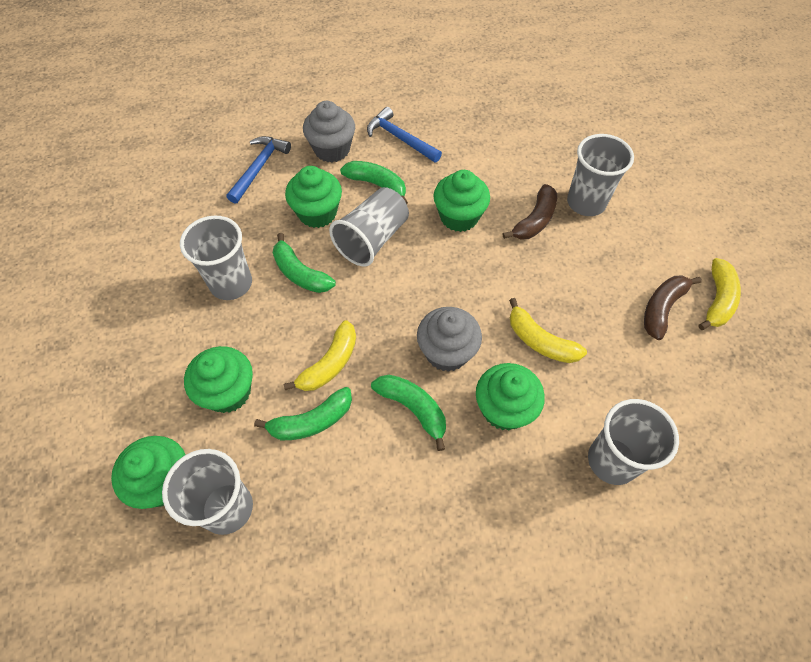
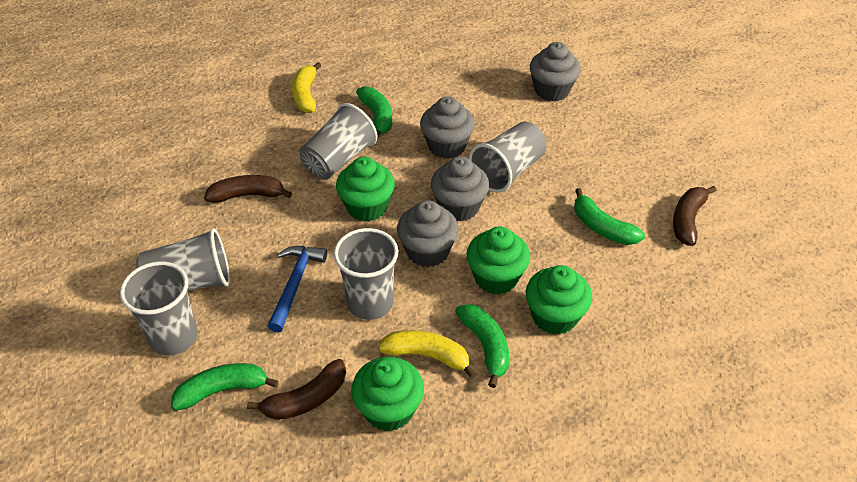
blue hammer: [227,136,291,204] [367,107,442,163] = 2 -> [267,246,327,333] = 1
brown banana: [503,184,557,240] [644,276,702,340] = 2 -> [204,175,292,203] [247,359,346,420] [673,186,716,246] = 3
green cupcake: [111,436,185,509] [184,346,253,413] [285,166,342,228] [433,170,490,232] [476,363,545,431] = 5 -> [336,157,395,222] [351,357,424,431] [467,227,530,295] [525,265,592,335] = 4
grey cupcake: [303,101,355,162] [417,307,482,372] = 2 -> [397,200,459,267] [420,96,475,159] [431,156,489,221] [530,42,581,101] = 4
yellow banana: [284,320,356,391] [509,298,587,363] [698,258,741,330] = 3 -> [292,62,322,113] [378,330,476,379] = 2

